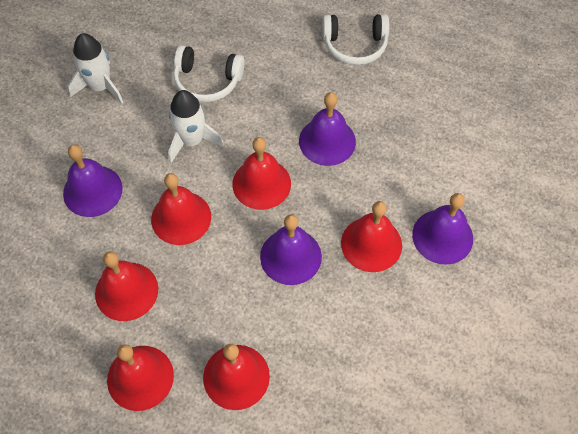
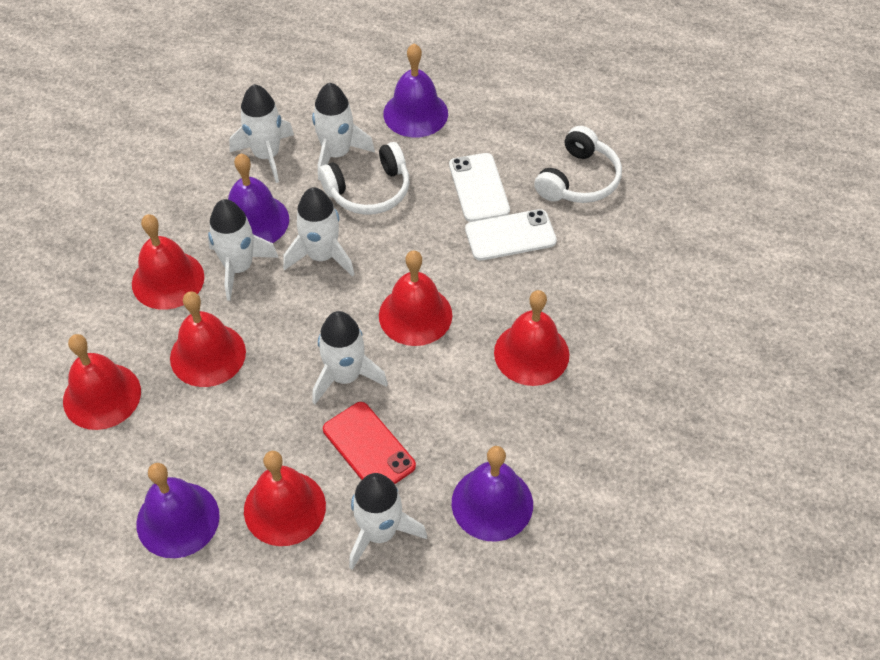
red phone: none = 0 -> [323,402,416,484] = 1
white phone: none = 0 -> [449,153,510,222] [465,209,557,261] = 2
white rocket: [68,33,124,104] [168,90,224,163] = 2 -> [208,199,279,301] [229,84,294,183] [283,187,355,277] [312,82,375,180] [312,311,388,404] [349,473,427,570] = 6

